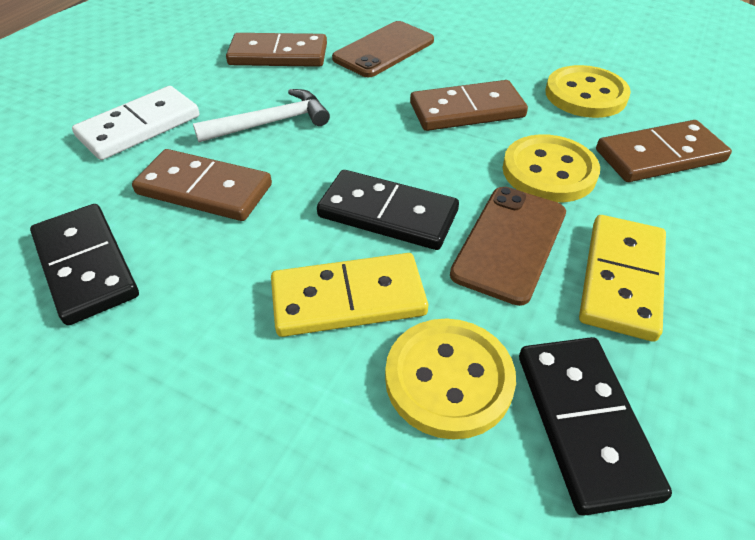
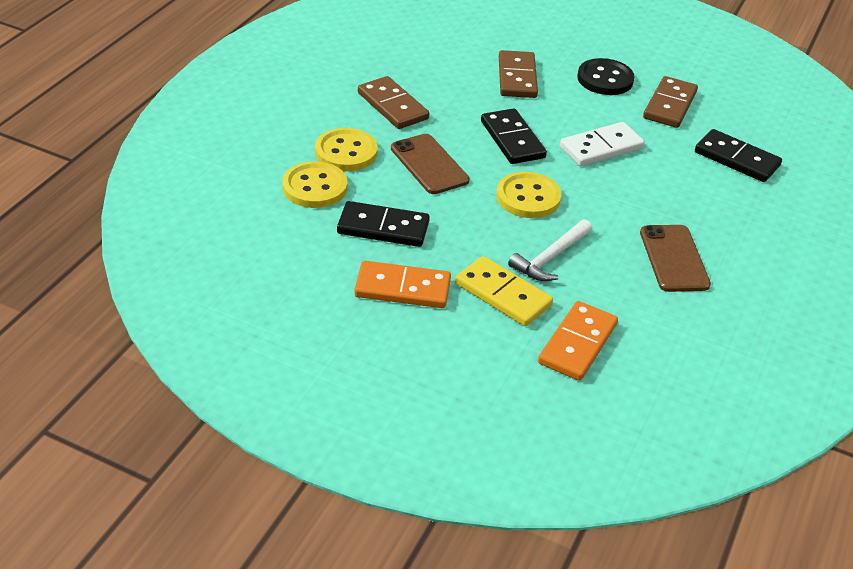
black button: none = 0 -> [577,58,635,95] = 1
brown domino: [132,149,272,221] [226,33,327,67] [410,80,528,131] [596,120,732,182] = 4 -> [358,76,429,129] [499,50,538,98] [643,76,698,128] = 3
orange domino: none = 0 -> [354,261,451,308] [538,301,618,381] = 2
yellow domino: [271,253,428,337] [579,215,666,342] = 2 -> [455,256,553,326] = 1

